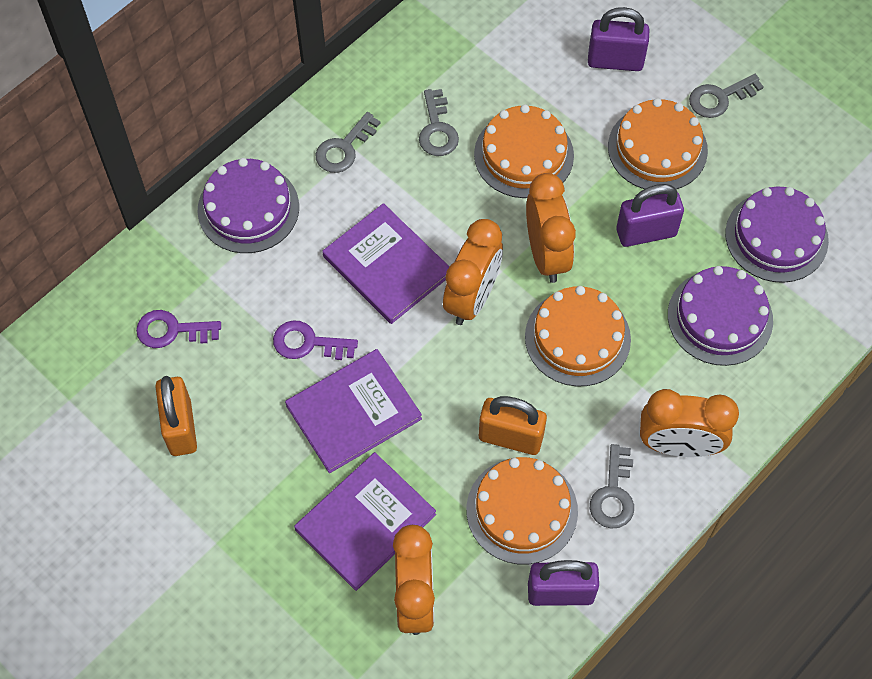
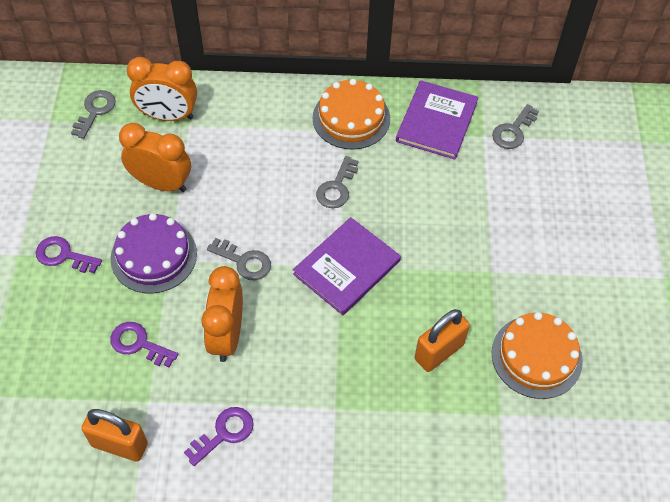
orange cake: [467,457,578,564] [474,104,574,198] [525,286,631,386] [608,98,708,189] = 4 -> [313,79,390,150] [492,312,583,399] = 2
orange clock: [393,525,435,635] [443,219,503,325] [526,173,576,283] [640,389,739,457] = 4 -> [119,123,191,192] [127,57,197,121] [201,266,243,362] = 3
purple book: [285,349,422,473] [294,452,436,591] [323,203,449,324] = 3 -> [293,217,401,315] [396,80,479,160] = 2
purple cake: [198,158,299,253] [668,266,773,366] [725,187,829,283] = 3 -> [111,213,197,293] = 1
purple key: [136,310,221,348] [273,320,358,360] = 2 -> [36,236,102,273] [110,322,178,367] [184,407,254,466] = 3
purple padlock: [528,560,599,606] [588,7,650,71] [616,184,684,247] = 3 -> none = 0

